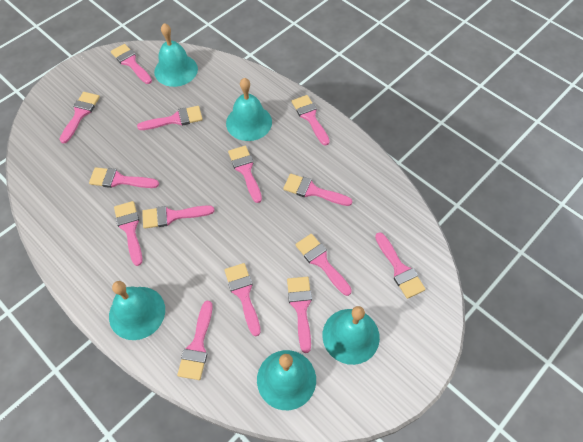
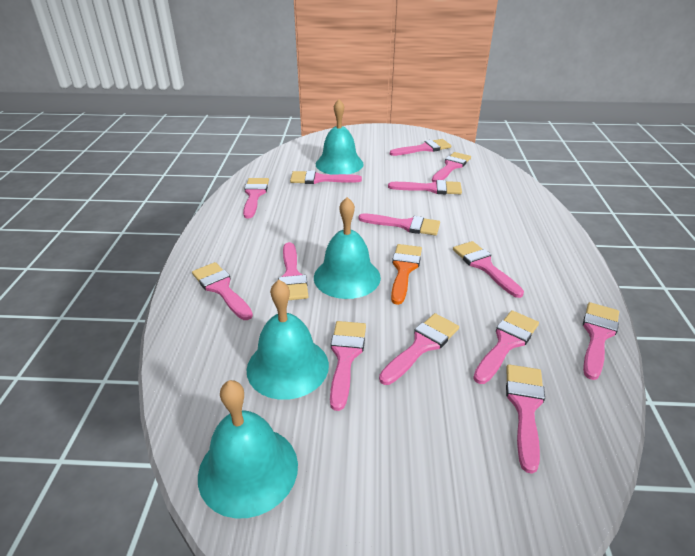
orange brush: none = 0 -> [391,244,422,305] = 1
turquoise bell: [109,281,165,340] [154,23,198,87] [226,78,272,141] [257,350,316,410] [322,306,380,365] = 5 -> [198,380,298,519] [247,280,329,400] [314,197,381,299] [316,99,364,175] = 4

